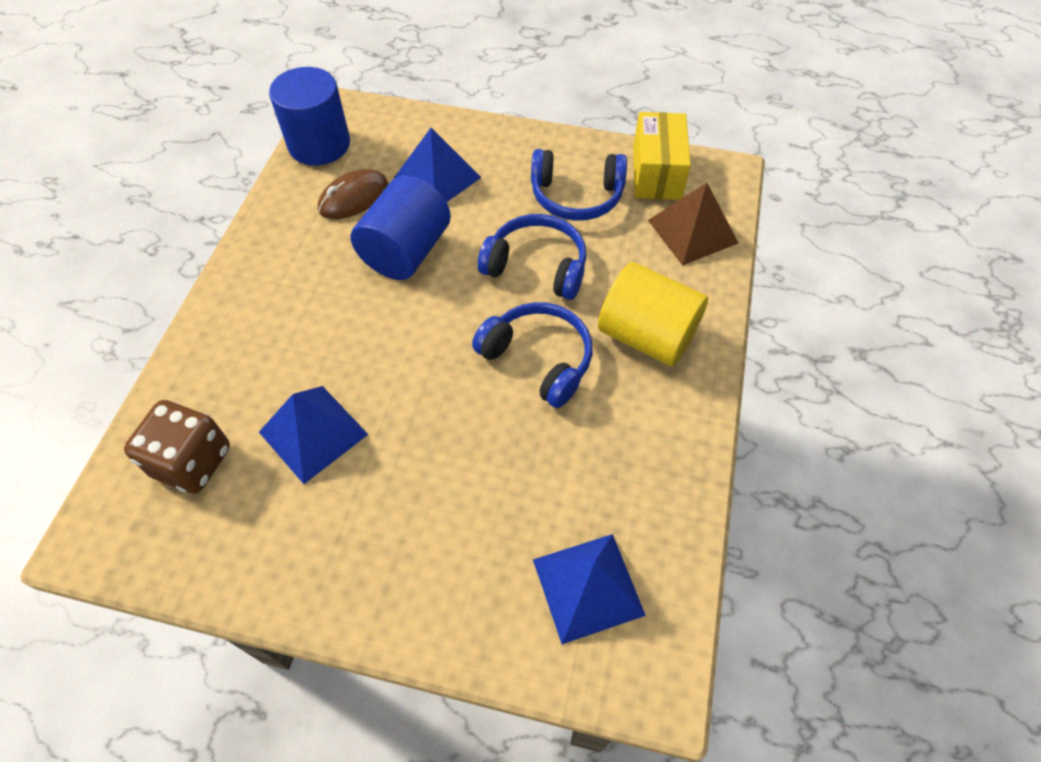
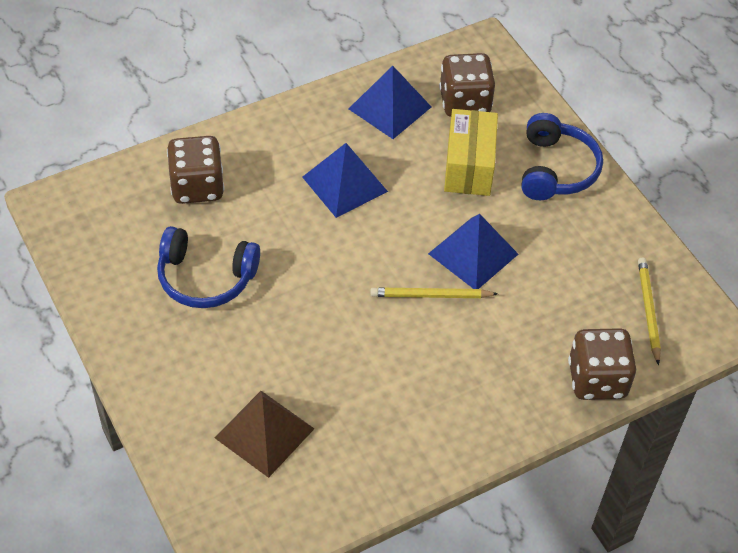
blue cylinder: [269,67,350,165] [351,175,451,280] = 2 -> none = 0
blue headphones: [472,302,592,408] [478,214,587,300] [531,149,627,221] = 3 -> [157,226,260,308] [521,113,603,200] = 2
brown dice: [124,400,230,493] = 1 -> [167,136,224,204] [439,53,495,117] [568,328,636,400] = 3
brown mouse: [318,169,389,219] = 1 -> none = 0
yellow cylinder: [598,262,708,366] = 1 -> none = 0
yellow pencil: none = 0 -> [371,287,498,298] [638,258,661,365] = 2

